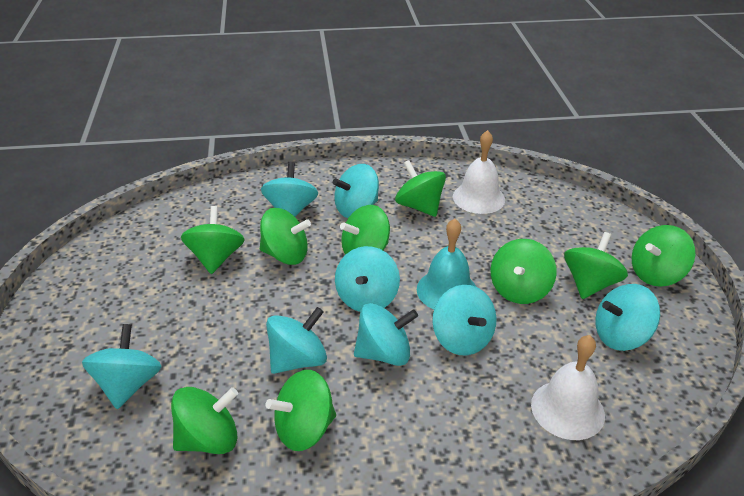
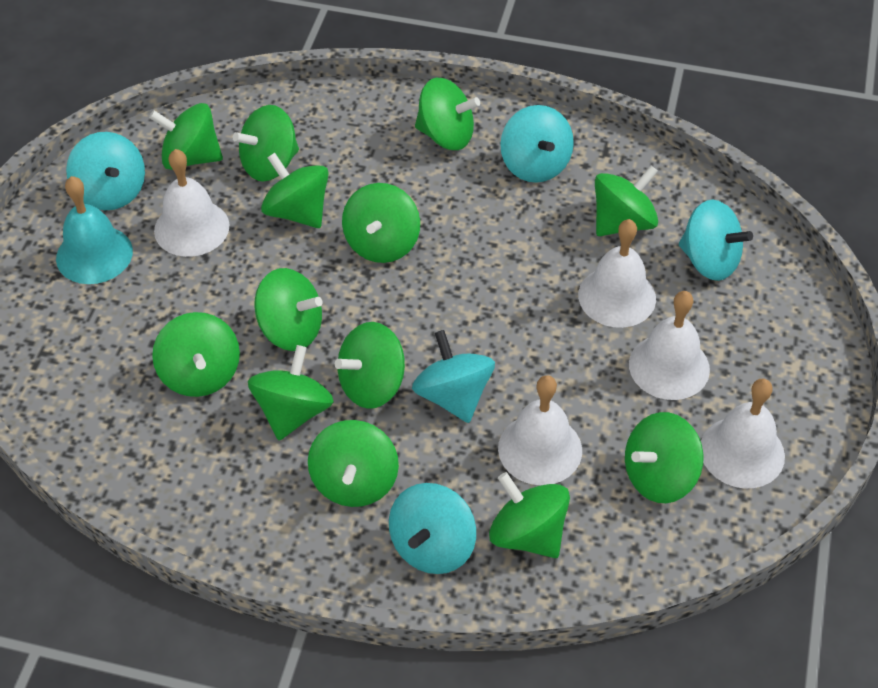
green spinning top: [171,387,238,454] [181,206,244,274] [260,208,311,265] [266,370,336,451] [340,205,390,255] [395,160,446,217] [491,239,557,304] [564,232,628,299] [632,225,695,287] = 9 -> [149,103,223,170] [152,312,240,397] [233,105,299,182] [248,345,334,440] [254,268,323,351] [261,153,329,228] [308,420,399,507] [335,322,405,409] [342,183,420,263] [415,78,480,150] [489,472,570,558] [595,166,658,236] [625,412,704,503] = 13
turquoise spinning top: [82,324,162,409] [261,161,318,217] [266,307,327,374] [333,164,379,218] [335,246,400,312] [354,303,418,366] [432,285,497,355] [595,284,660,351] = 8 -> [66,132,145,210] [389,483,476,574] [412,330,495,423] [500,105,574,183] [679,199,753,281] = 5
white bell: [453,130,505,214] [531,335,605,440] = 2 -> [154,149,230,257] [498,375,582,485] [578,219,656,328] [629,291,710,400] [701,378,785,488] = 5

